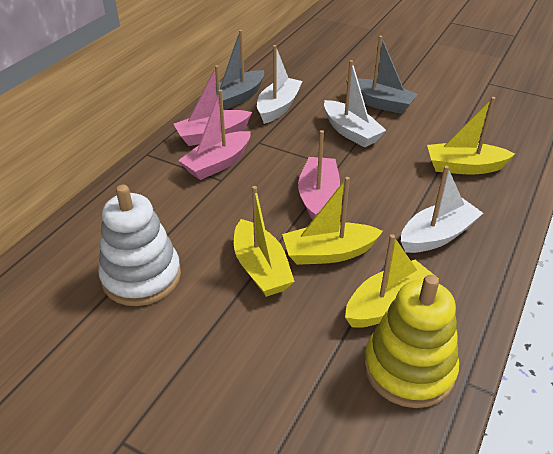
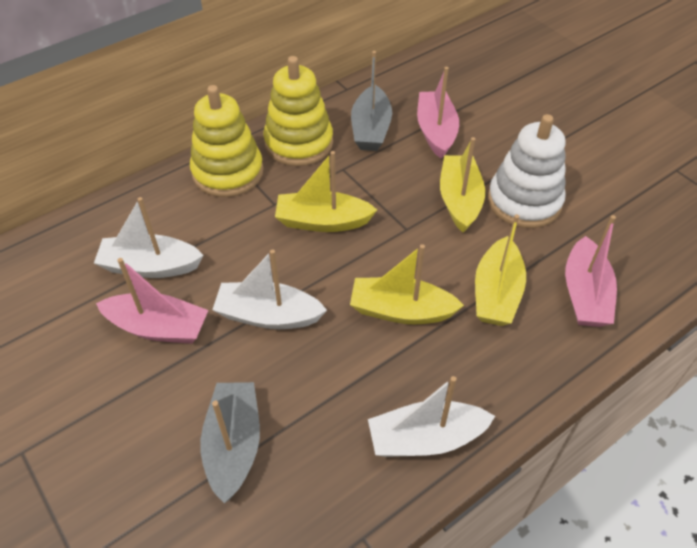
yellow stacking toy: [364,275,459,408] = 1 -> [190,85,263,197] [263,56,333,166] = 2

